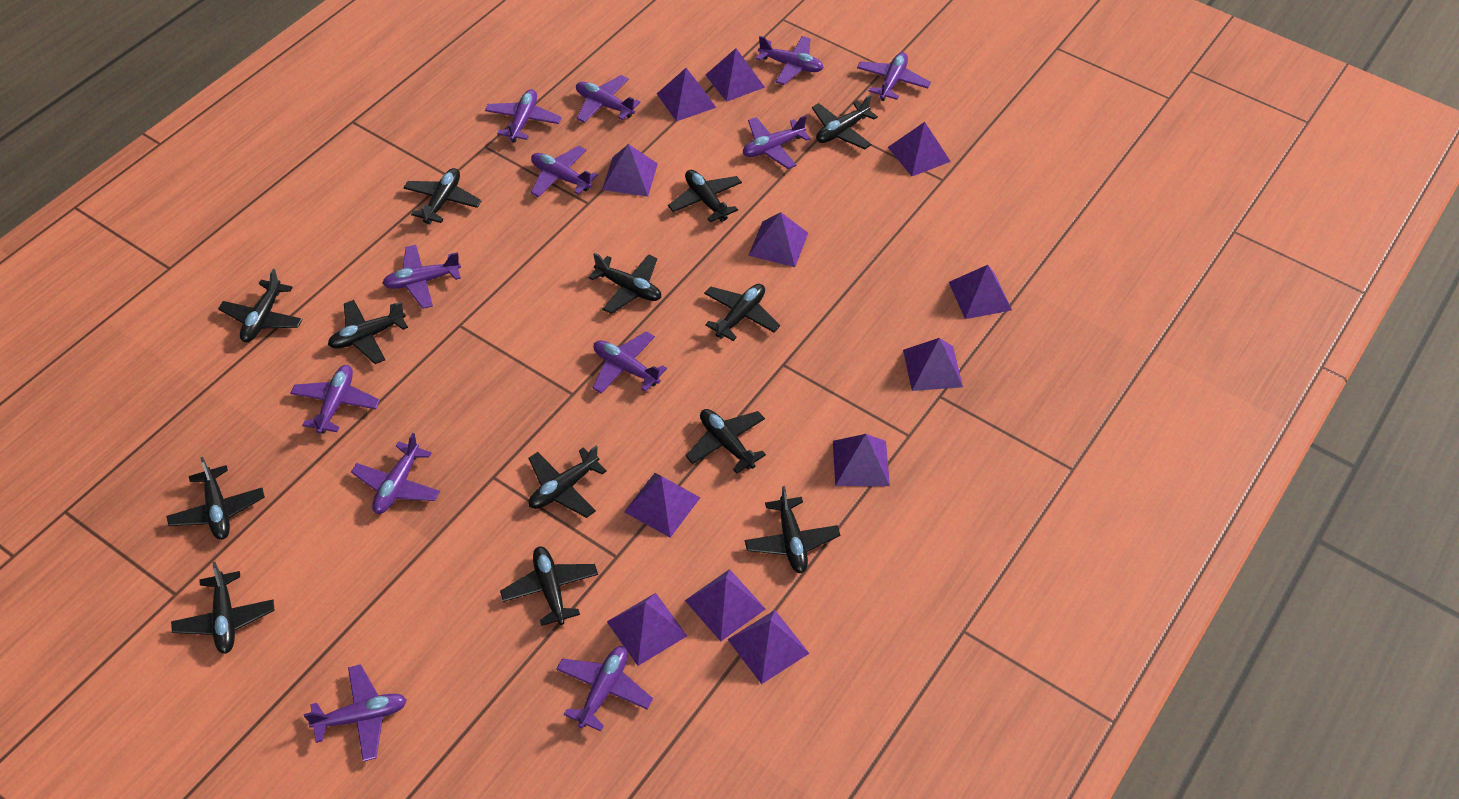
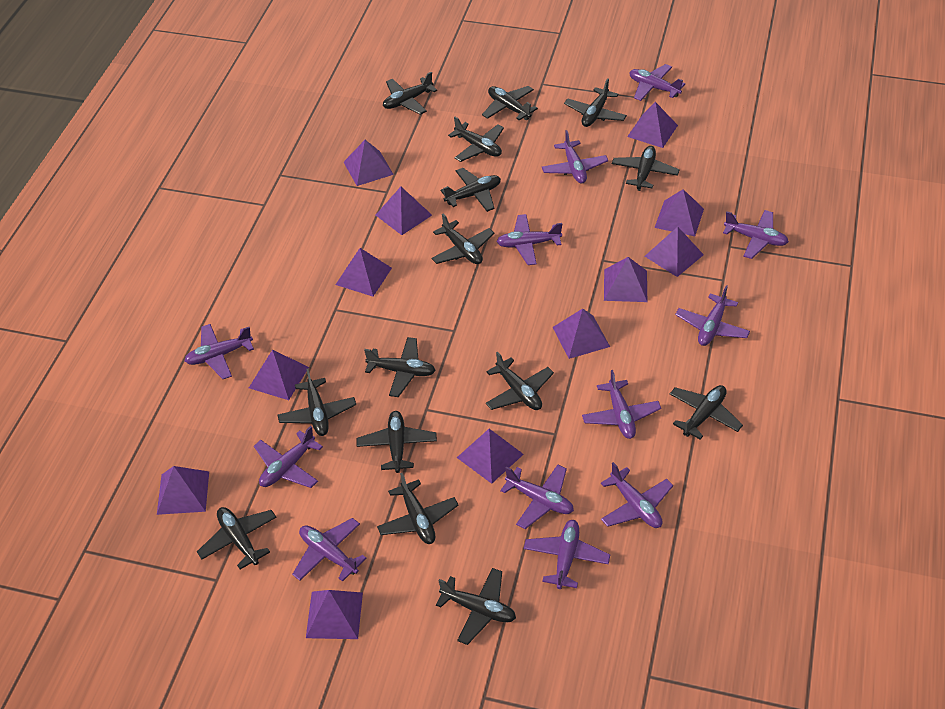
black plane: [167,457,265,540] [171,562,275,654] [218,269,303,342] [328,300,408,364] [403,168,482,224] [500,546,598,626] [528,446,607,518] [588,253,661,314] [668,170,742,222] [686,409,766,473] [704,284,780,341] [745,486,840,573] [812,95,878,150] = 13 -> [197,507,277,569] [278,369,356,436] [356,411,437,473] [364,337,436,397] [377,473,459,544] [383,72,437,115] [431,214,494,264] [436,568,516,645] [441,168,501,212] [448,117,504,162] [482,86,538,120] [486,352,554,410] [564,78,627,127] [612,146,680,191] [670,385,743,440] = 15

